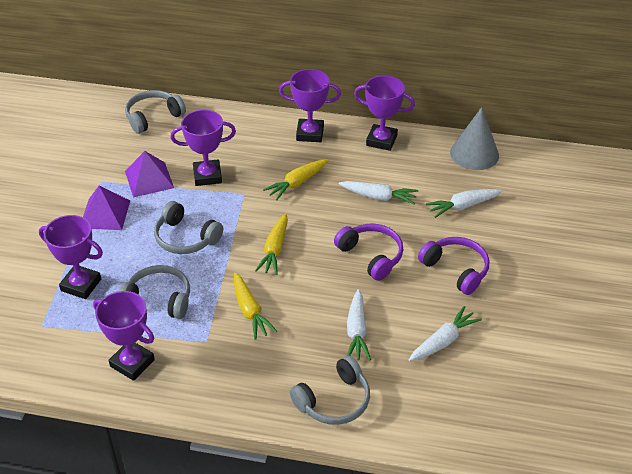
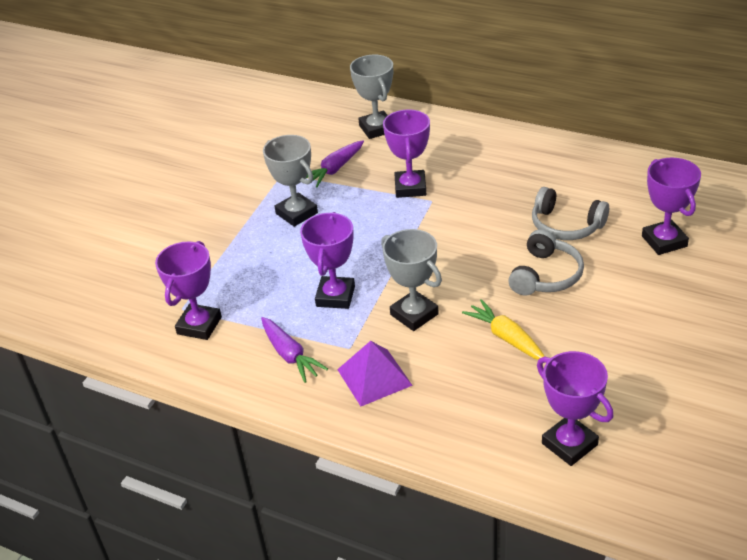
grey cone: [450,107,499,170] = 1 -> none = 0
grey headphones: [118,265,190,319] [125,90,186,134] [154,201,223,254] [290,355,370,425] = 4 -> [508,229,584,296] [532,187,609,240] = 2
grey trophy: none = 0 -> [263,135,318,227] [350,55,393,139] [381,229,442,331] = 3
purple carrot: none = 0 -> [261,317,328,383] [305,141,364,187] = 2
purple headphones: [334,224,403,281] [418,237,489,295] = 2 -> none = 0
purple pyramid: [83,186,130,230] [125,151,174,198] = 2 -> [337,341,413,406] = 1
white carrot: [339,181,418,205] [347,289,371,360] [409,306,482,361] [426,189,502,218] = 4 -> none = 0
yellow carrot: [234,273,277,340] [255,214,288,275] [263,159,329,201] = 3 -> [462,299,545,360] = 1

